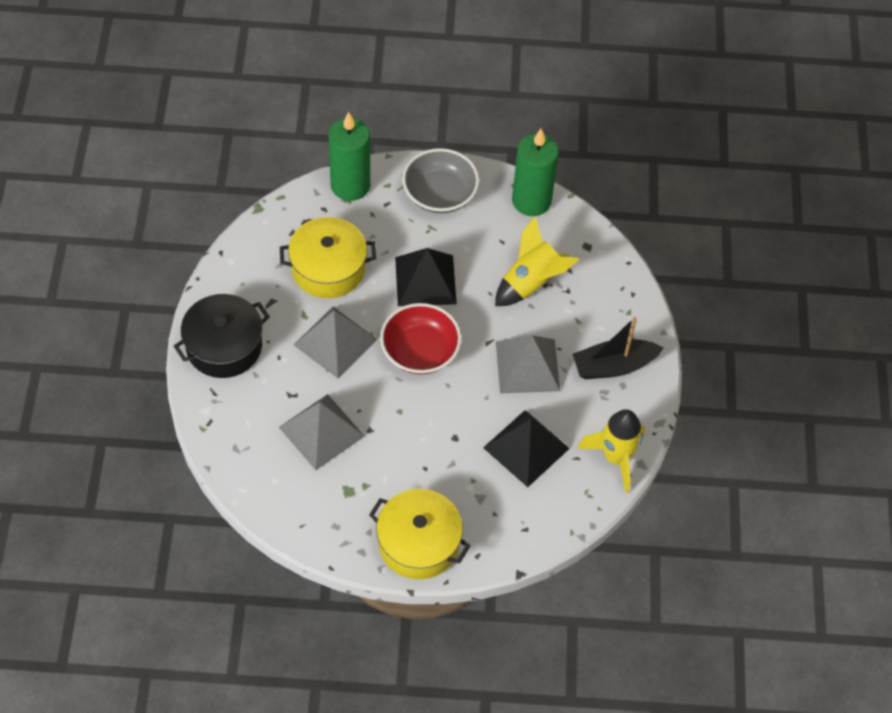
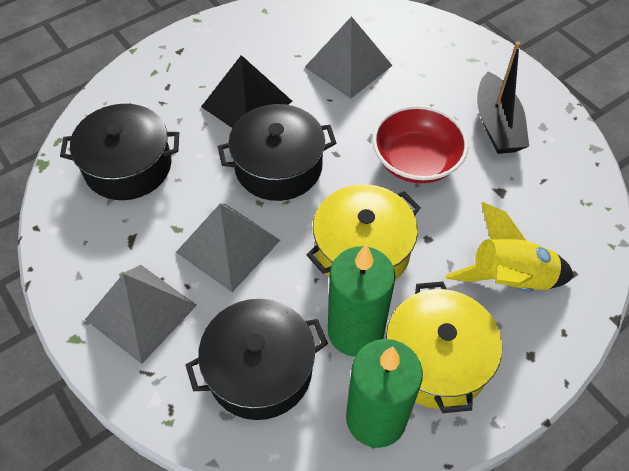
black pot: [174,294,270,378] = 1 -> [60,104,179,200] [186,299,328,420] [218,104,336,201] = 3
black pyramid: [395,248,457,306] [483,410,570,487] = 2 -> [201,55,292,128] = 1
grey bowl: [402,148,479,214] = 1 -> none = 0
yellow rocket: [495,216,579,306] [578,409,645,493] = 2 -> [446,202,574,292] = 1

